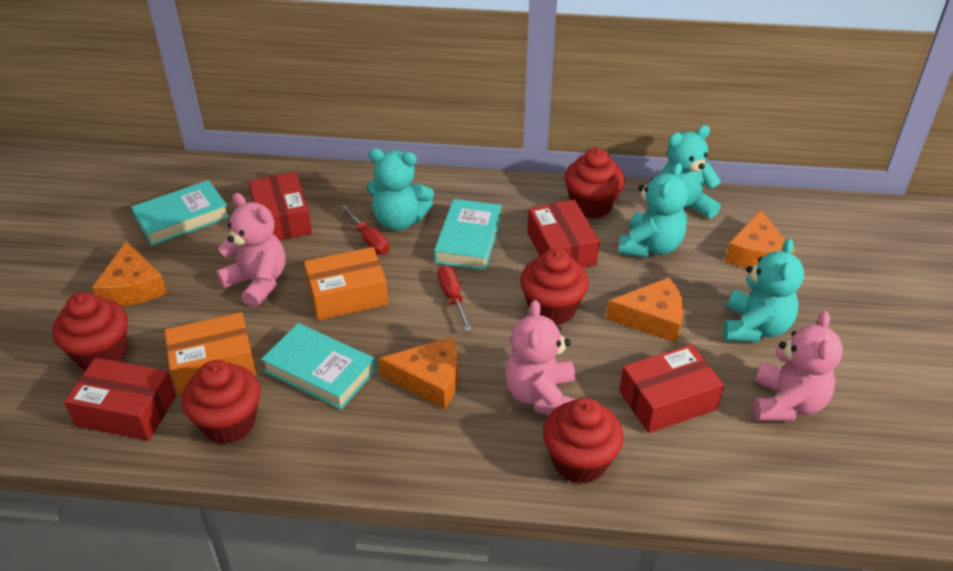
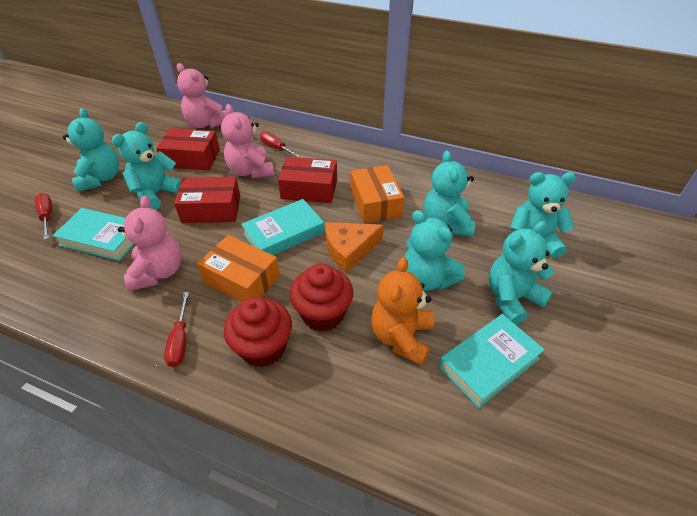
orange cheese: [92,241,167,306] [379,337,458,409] [606,277,684,343] [725,209,795,268] = 4 -> [325,222,384,272] = 1
orange teddy bear: none = 0 -> [371,257,434,366] = 1
red box: [64,358,176,441] [249,172,312,240] [527,200,600,268] [619,344,724,433] = 4 -> [156,128,220,170] [174,177,240,223] [278,156,337,203] = 3
red cupcake: [52,292,128,371] [181,360,261,444] [520,248,589,326] [543,398,624,484] [564,148,625,219] = 5 -> [224,297,292,367] [290,263,353,332] = 2
red screwdriver: [341,205,389,255] [437,265,472,332] = 2 -> [35,193,52,240] [164,292,189,367] [260,131,303,158] = 3
turquoise teddy bear: [367,148,434,231] [618,163,688,258] [660,125,721,224] [723,238,804,342] = 4 -> [63,108,119,192] [112,122,182,210] [405,210,465,291] [424,150,475,236] [489,221,554,325] [510,172,576,258] = 6

